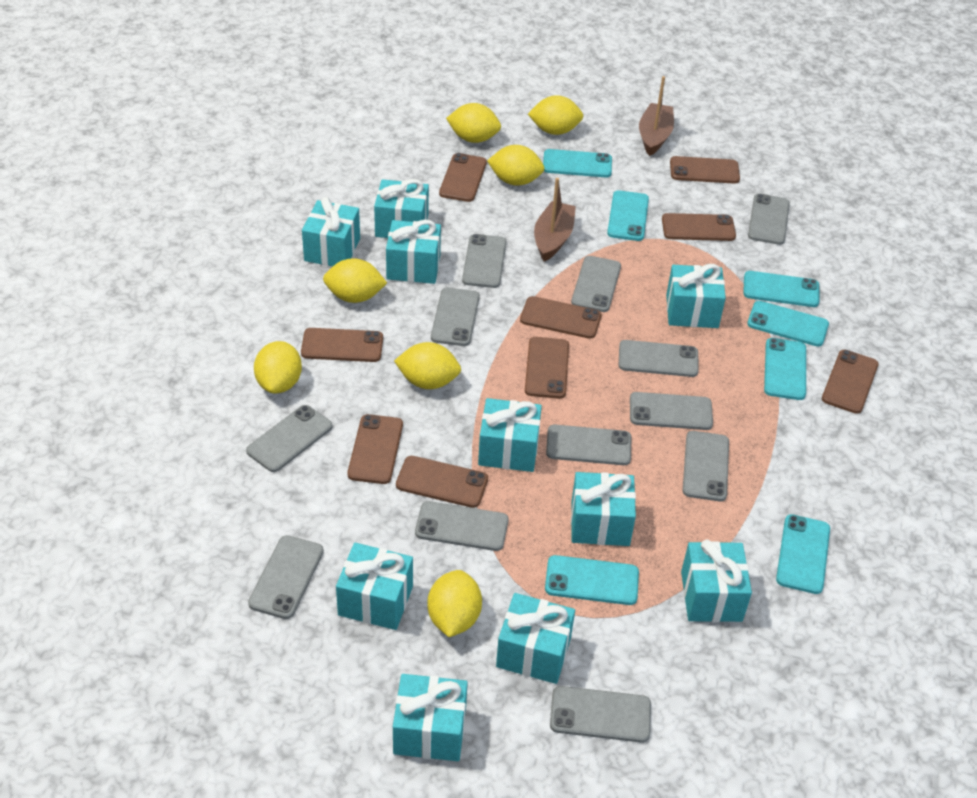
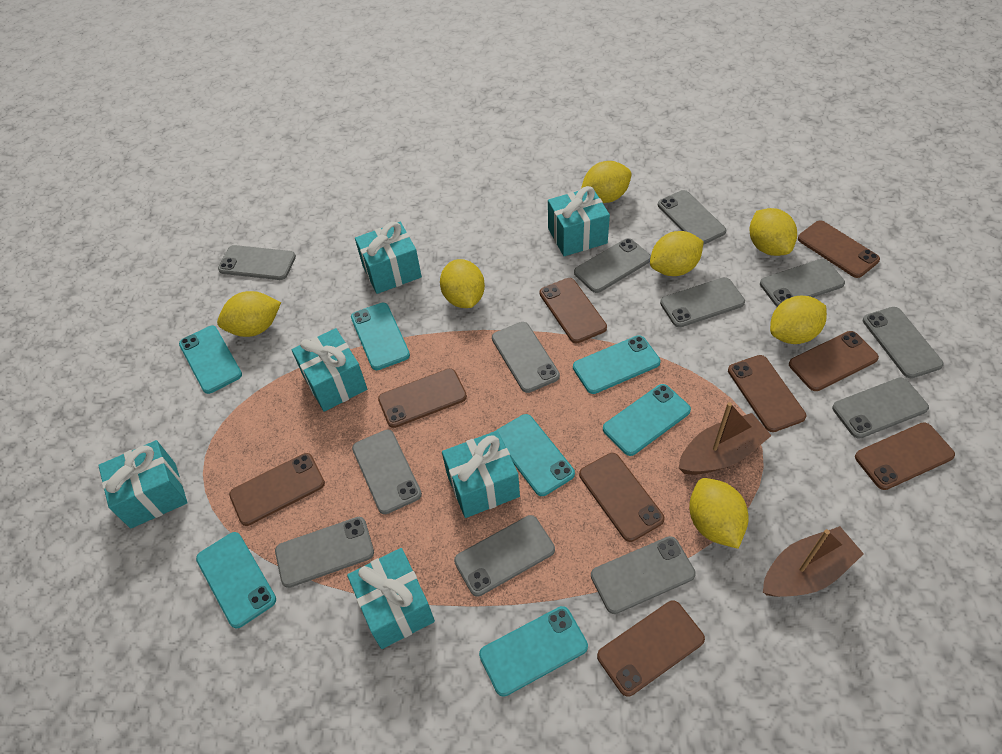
turquoise gift: [302,197,360,266] [336,543,413,630] [374,179,429,238] [386,220,441,284] [393,674,468,761] [478,398,542,472] [496,593,575,684] [571,472,636,546] [666,264,726,328] [681,540,752,622] = 10 -> [98,440,188,529] [292,328,367,412] [347,548,435,649] [355,222,422,294] [442,431,520,518] [548,186,610,256] = 6

